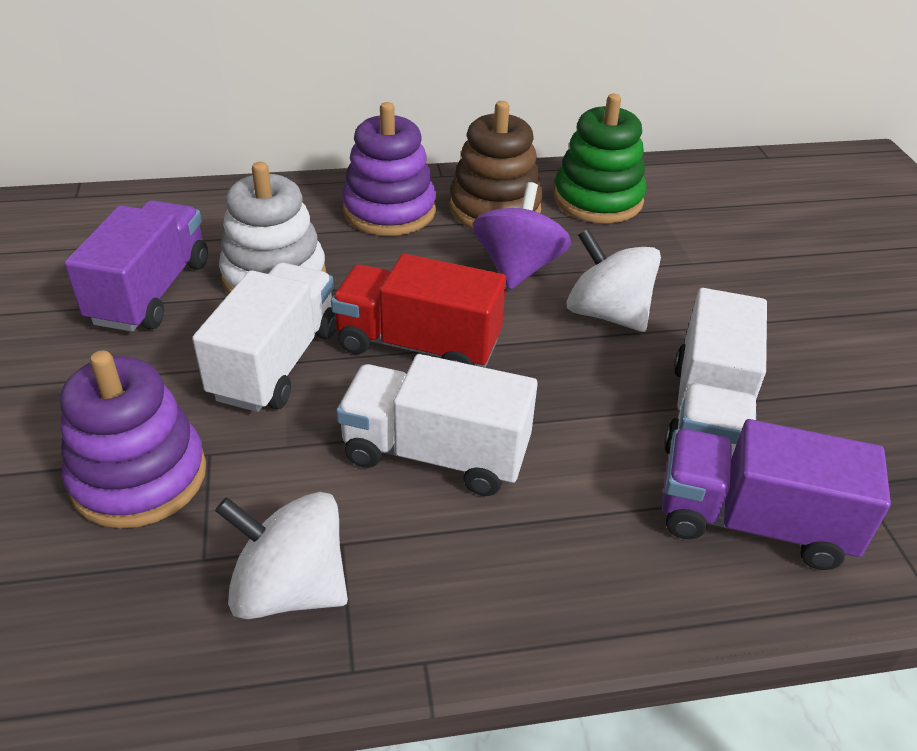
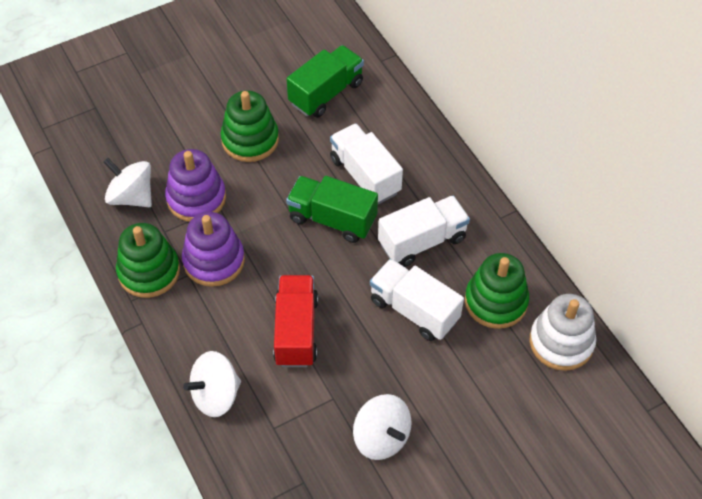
brown stacking toy: [450,101,543,228] = 1 -> none = 0
green stacking toy: [554,94,646,223] = 1 -> [116,223,180,298] [221,90,279,162] [465,253,529,329] = 3
green truck: none = 0 -> [286,176,378,243] [287,45,364,118] = 2
purple spinning top: [473,182,571,290] = 1 -> none = 0
purple truck: [65,200,208,332] [662,419,891,570] = 2 -> none = 0
white spinning top: [215,492,348,619] [567,229,661,332] = 2 -> [103,158,152,207] [183,351,241,417] [353,394,412,460] = 3

